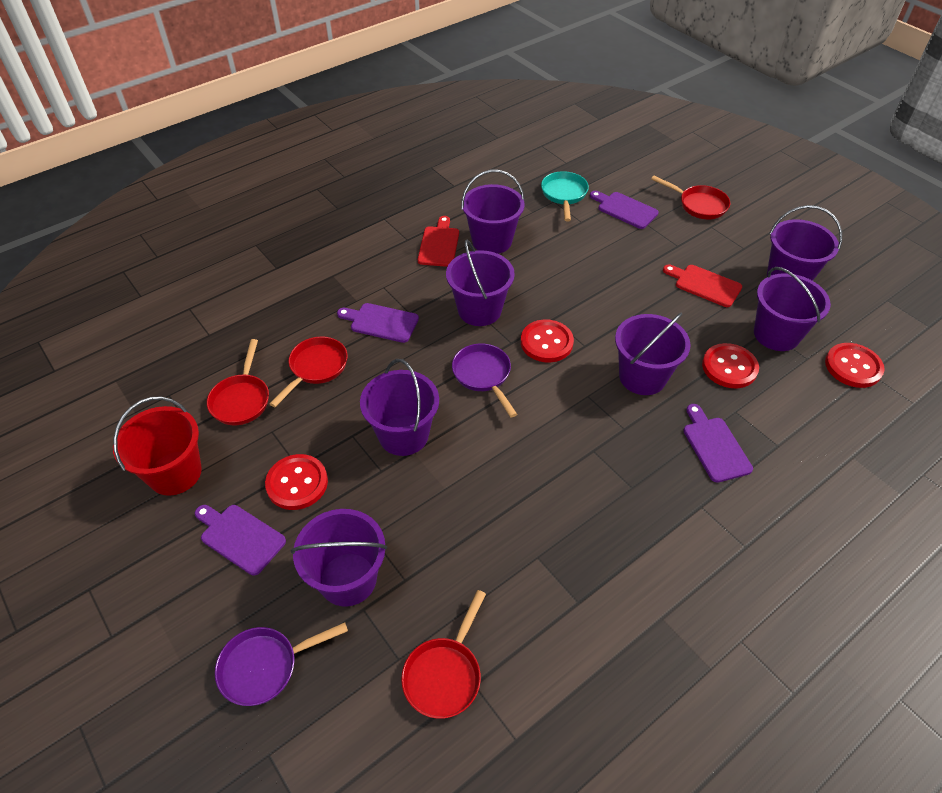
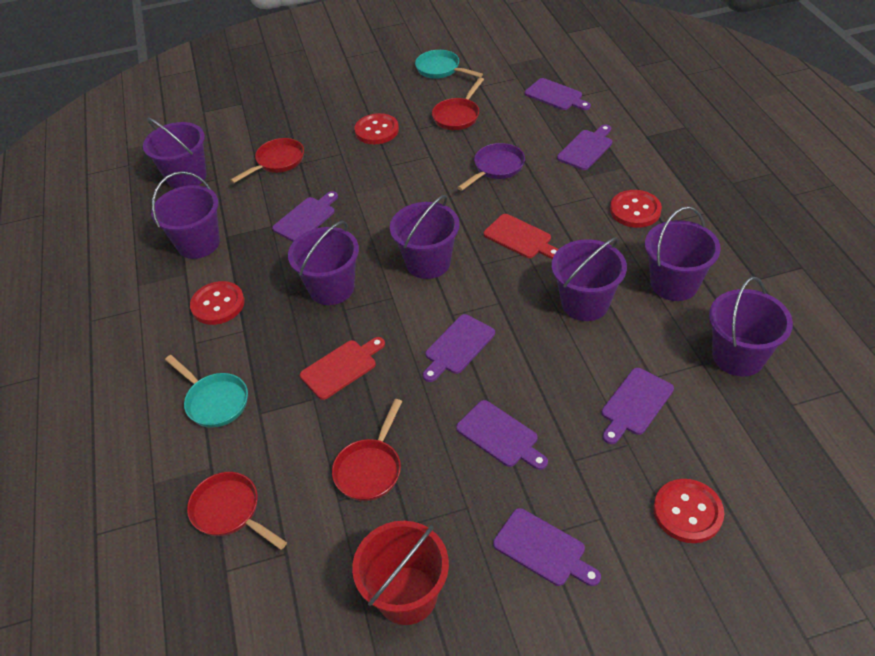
purple cutting board: [195,505,286,576] [337,303,419,343] [590,191,659,229] [683,404,753,483] = 4 -> [272,191,338,242] [423,314,495,382] [456,400,548,470] [493,508,601,586] [525,78,591,110] [557,124,612,170] [602,368,674,444] = 7
purple pan: [215,622,348,706] [452,343,517,417] = 2 -> [457,143,525,191] = 1
turquoise pan: [541,171,589,222] = 1 -> [165,355,248,428] [415,50,483,79] = 2

